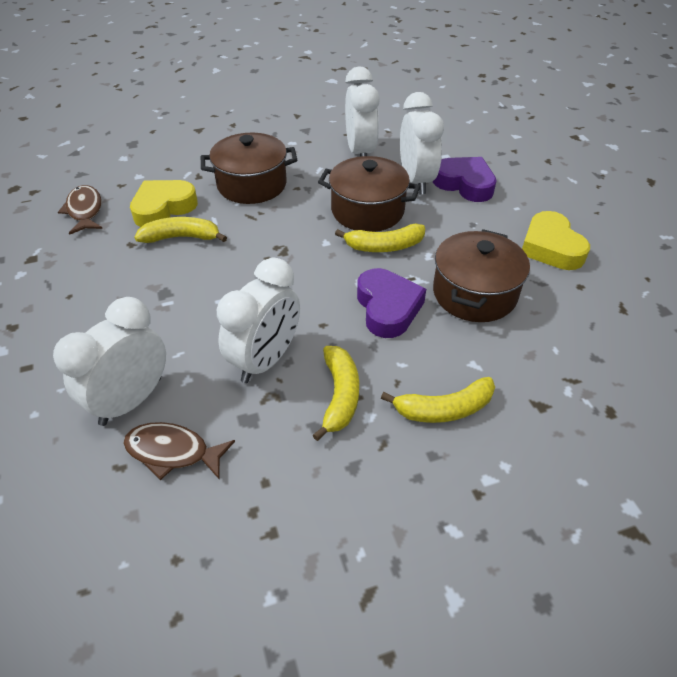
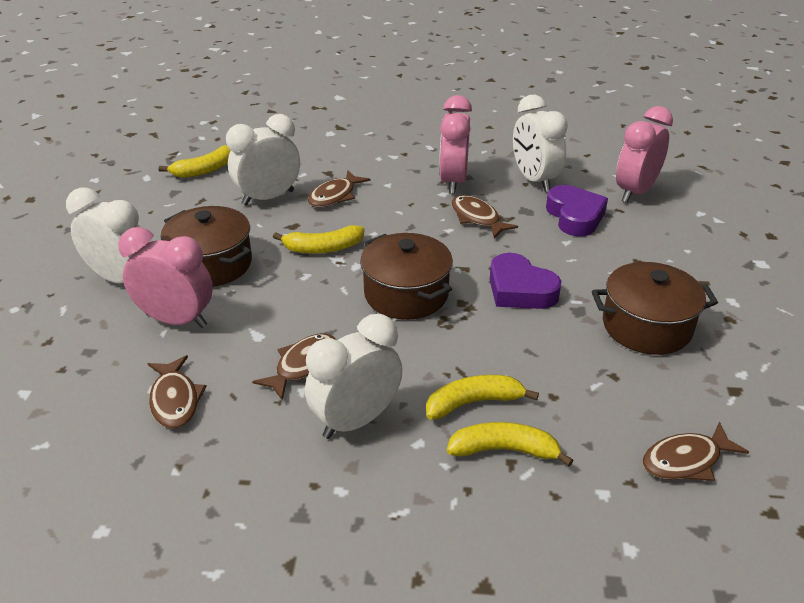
brown fish: [58,185,102,235] [123,422,235,480] = 2 -> [148,355,207,429] [252,333,336,400] [308,170,370,208] [451,195,518,238] [643,422,749,481] = 5
pink clock: none = 0 -> [118,227,213,328] [439,95,472,194] [616,106,673,203] = 3
yellow heart: [130,180,198,227] [522,211,590,270] = 2 -> none = 0

